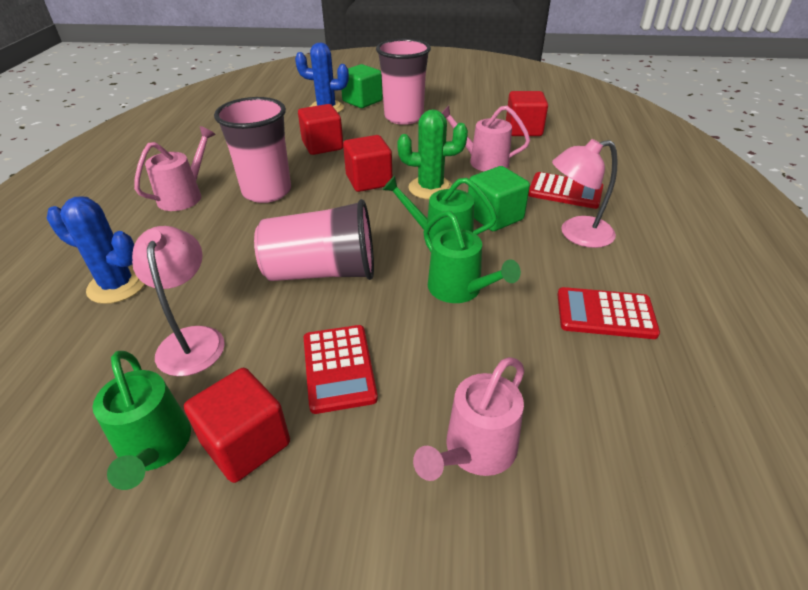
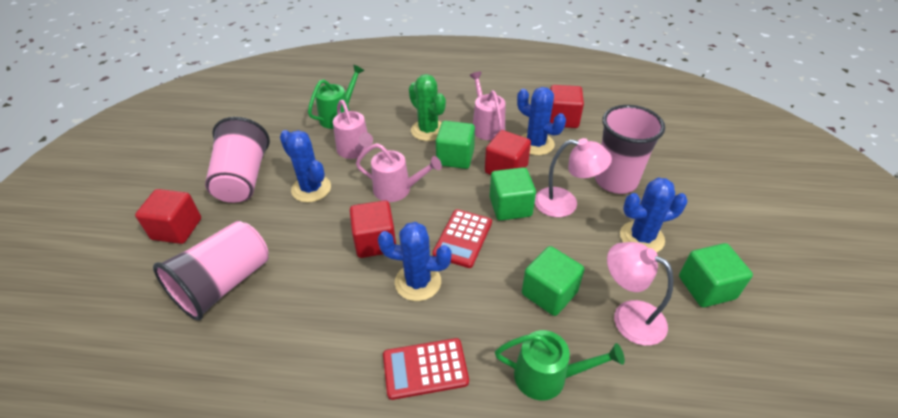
blue cactus: [47,196,145,304] [295,42,349,113] = 2 -> [280,130,331,202] [378,222,452,301] [517,87,566,155] [620,178,688,252] = 4
green cube: [341,64,383,108] [468,166,530,231] = 2 -> [436,121,475,169] [490,167,536,221] [522,246,584,316] [679,243,753,307] = 4
green watering can: [93,351,191,490] [382,176,497,247] [423,211,521,303] = 3 -> [308,65,364,129] [495,330,625,400] = 2
red calculator: [304,325,378,414] [528,172,603,209] [557,287,660,339] = 3 -> [383,338,469,400] [432,209,492,268] = 2

